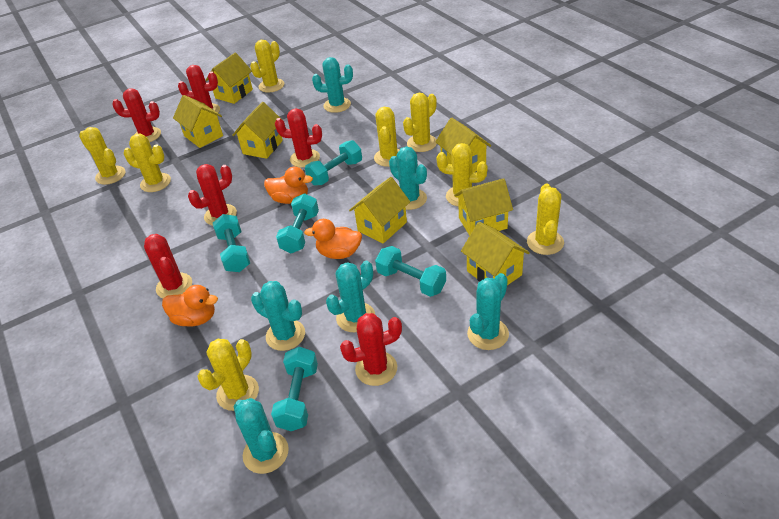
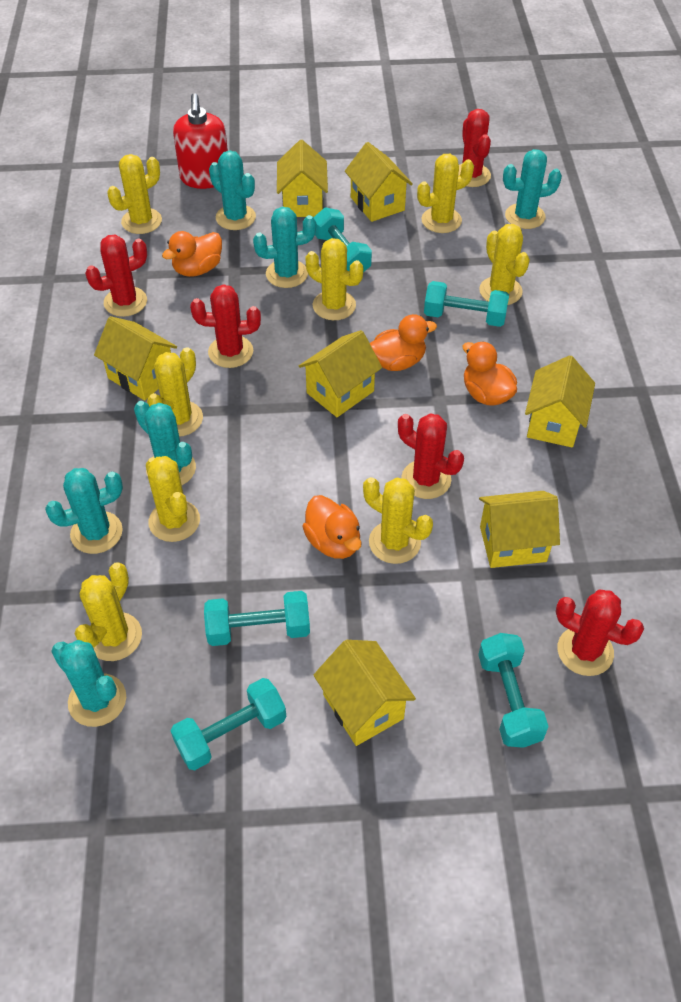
orange duck: [162,285,218,326] [264,167,313,204] [304,219,362,259] = 3 -> [162,231,222,277] [302,495,362,559] [370,314,437,371] [463,341,517,406] = 4
red cactus: [112,88,161,142] [144,234,192,298] [178,65,220,113] [188,164,237,226] [275,108,322,167] [340,313,402,386] = 6 -> [85,235,147,317] [190,284,261,368] [398,413,464,499] [458,109,491,187] [556,590,644,676] = 5
red soap dispenser: none = 0 -> [173,93,228,189] = 1

